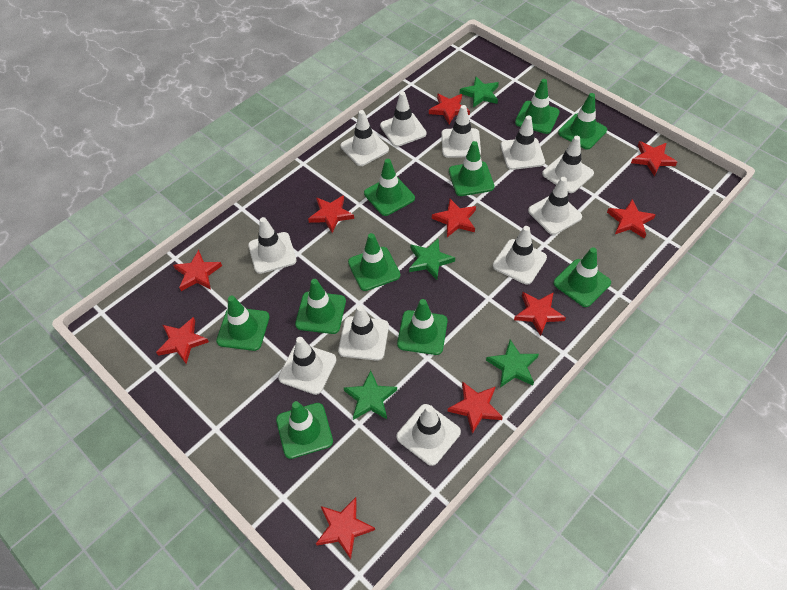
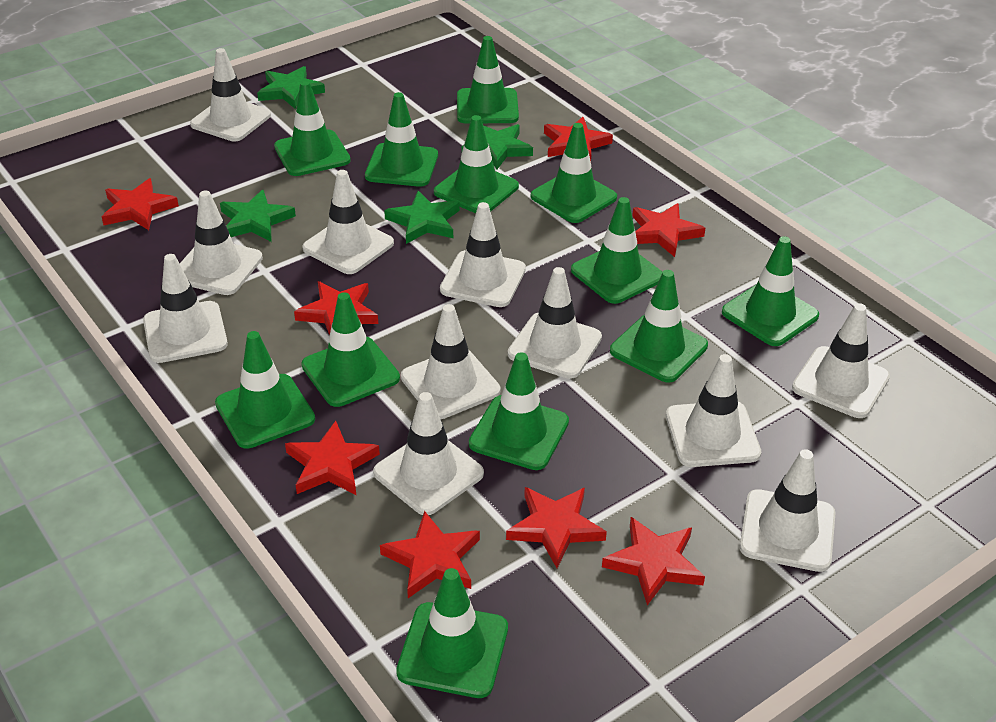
green traffic cone: [216,296,270,351] [276,401,333,459] [295,279,346,334] [348,233,400,291] [364,159,415,216] [397,299,448,355] [449,141,495,196] [515,79,560,134] [553,247,611,307] [558,93,607,149] = 10 -> [215,331,315,449] [274,81,351,176] [301,292,400,407] [365,92,438,187] [396,568,508,698] [434,115,519,213] [457,36,519,124] [469,352,569,470] [531,123,617,223] [571,197,662,304] [610,270,708,383] [722,236,819,346] = 12
red star: [156,317,209,364] [173,250,222,291] [308,195,354,233] [316,497,375,559] [429,93,470,124] [432,199,476,237] [447,381,503,434] [514,292,566,336] [607,199,655,239] [631,141,677,176] = 10 -> [102,178,179,230] [285,421,380,495] [294,281,378,335] [380,511,480,598] [506,487,607,568] [544,117,613,161] [602,517,705,605] [632,203,705,257] = 8

